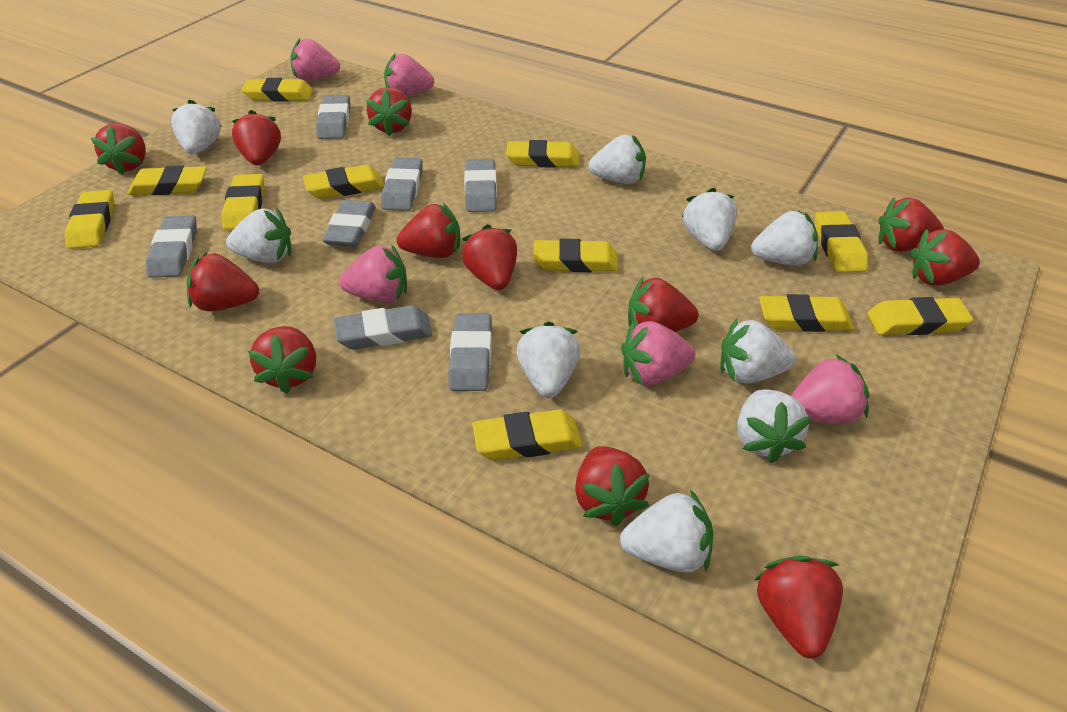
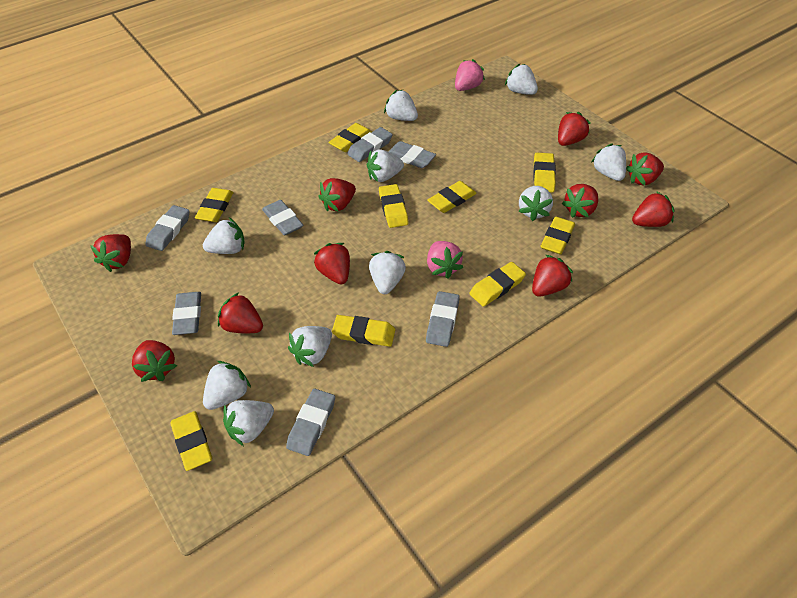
pink strawberry: [290,38,340,81] [339,244,407,303] [384,53,434,96] [621,321,695,385] [791,355,869,424] = 5 -> [427,241,463,279] [455,59,485,91] = 2
red strawberry: [91,123,146,175] [187,252,259,311] [232,110,281,165] [248,326,316,394] [366,87,412,136] [397,203,460,258] [462,224,517,290] [575,446,650,526] [628,277,698,332] [755,556,843,659] [878,197,944,252] [910,229,980,286] = 12 -> [90,234,131,272] [132,340,177,382] [218,292,263,333] [314,243,350,284] [318,178,356,212] [532,255,573,296] [558,112,590,146] [562,184,598,218] [626,152,664,185] [632,191,675,227] = 10
white strawberry: [171,99,222,154] [226,208,291,263] [517,322,580,398] [588,135,646,184] [620,489,713,573] [682,188,737,251] [720,319,796,383] [738,389,811,463] [751,210,818,266] = 9 -> [203,218,245,254] [203,361,251,410] [223,400,274,446] [288,326,332,367] [367,149,404,182] [369,251,406,294] [384,90,418,121] [505,64,538,95] [519,186,553,221] [591,144,626,181] = 10
yellow eraser: [64,190,115,249] [127,165,207,195] [221,174,265,230] [242,78,313,101] [303,165,384,199] [472,410,583,460] [506,140,579,168] [533,239,619,272] [759,294,854,332] [815,211,868,272] [867,297,973,335] = 11 -> [170,411,212,471] [195,188,234,222] [328,123,372,152] [332,315,395,347] [379,184,409,228] [427,181,477,213] [469,262,526,307] [533,153,556,193] [541,217,575,255] = 9

